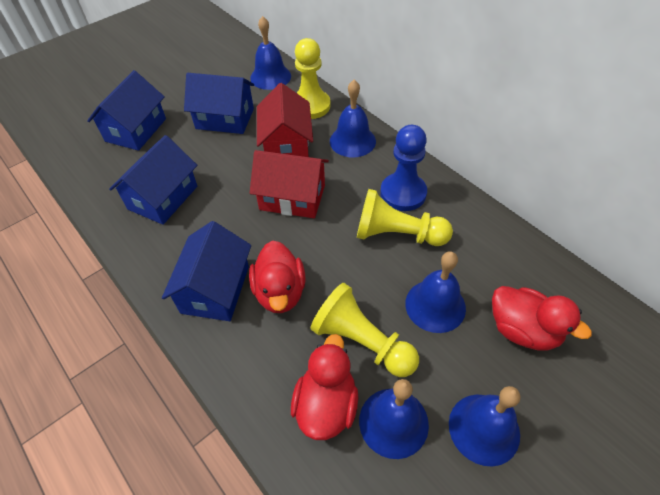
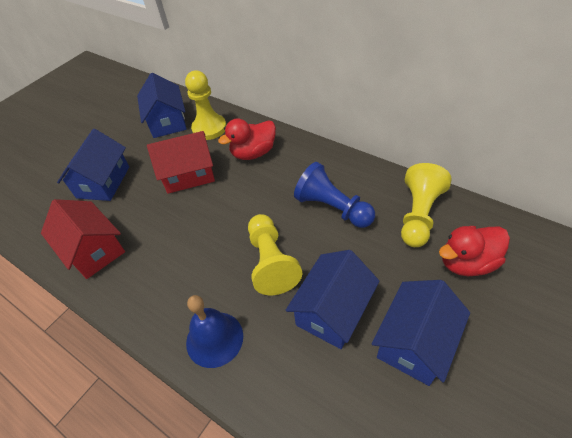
blue bell: [250,16,291,90] [330,80,376,157] [359,379,429,459] [405,251,466,333] [449,386,521,466] = 5 -> [186,295,243,368] = 1
red duck: [249,240,306,313] [291,334,358,440] [492,286,592,350] = 3 -> [218,118,276,160] [439,226,510,276] = 2

